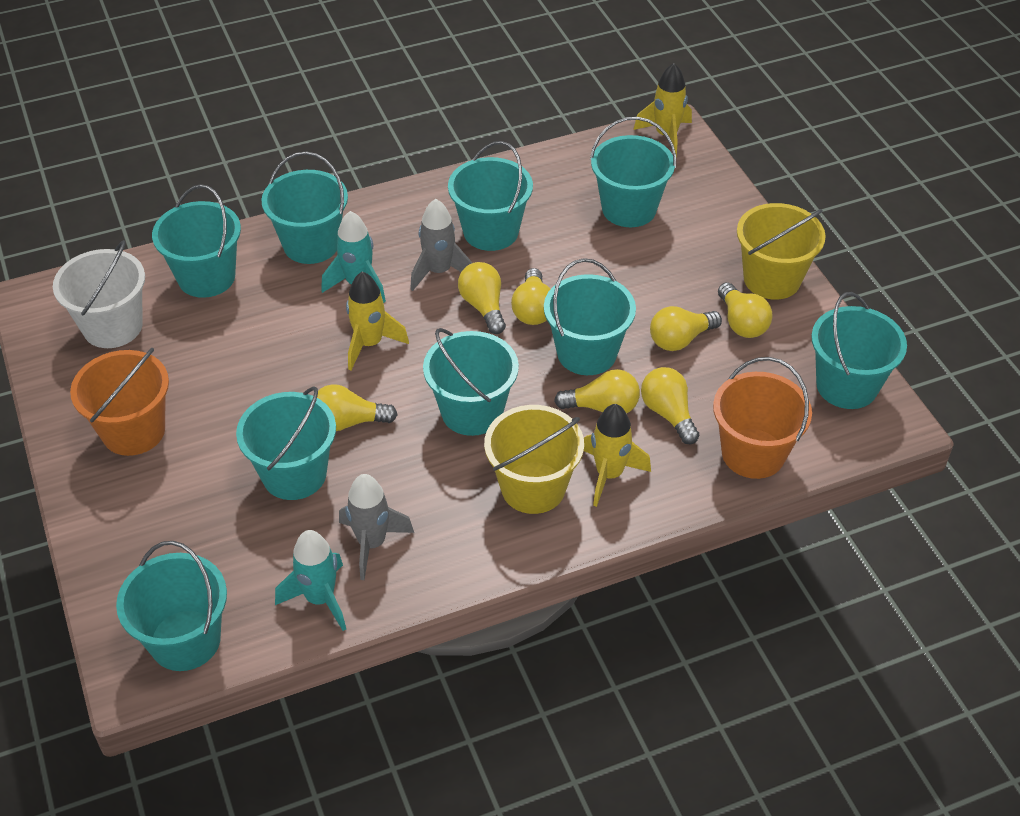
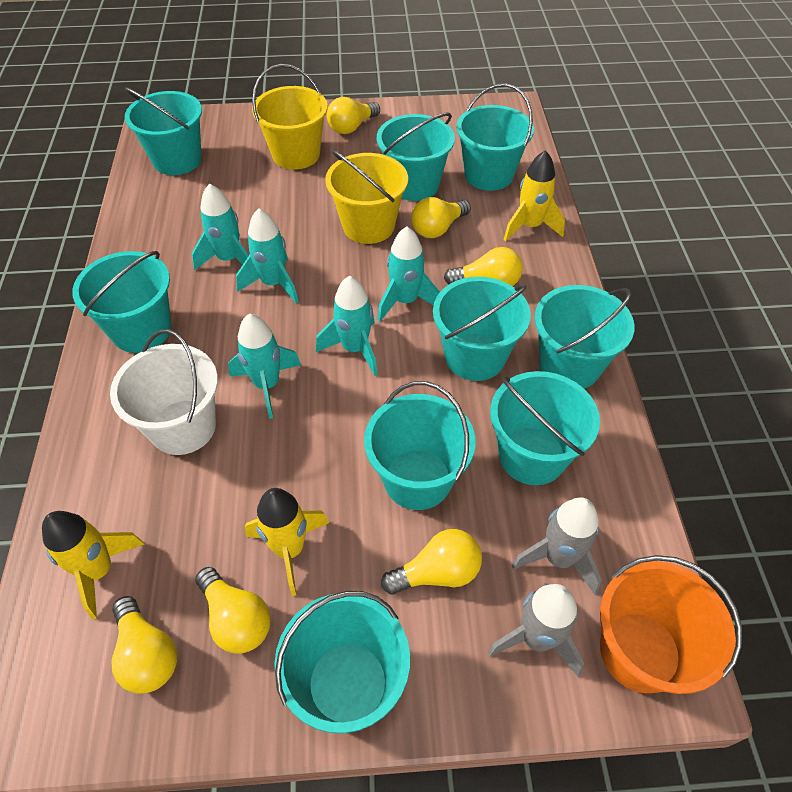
orange bucket: [70,348,169,456] [713,357,812,479] = 2 -> [600,555,742,694] = 1
turquoise rocket: [275,530,346,631] [321,211,386,303] = 2 -> [192,184,249,270] [228,313,301,419] [236,209,299,304] [316,276,378,376] [378,227,440,322] = 5
yellow light bulb: [317,384,398,431] [458,262,506,334] [511,268,550,325] [554,369,640,414] [641,367,699,444] [650,306,722,351] [718,282,773,338] = 7 -> [112,596,177,694] [195,567,271,654] [327,97,380,134] [381,529,482,595] [411,197,471,238] [444,247,523,286] = 6

